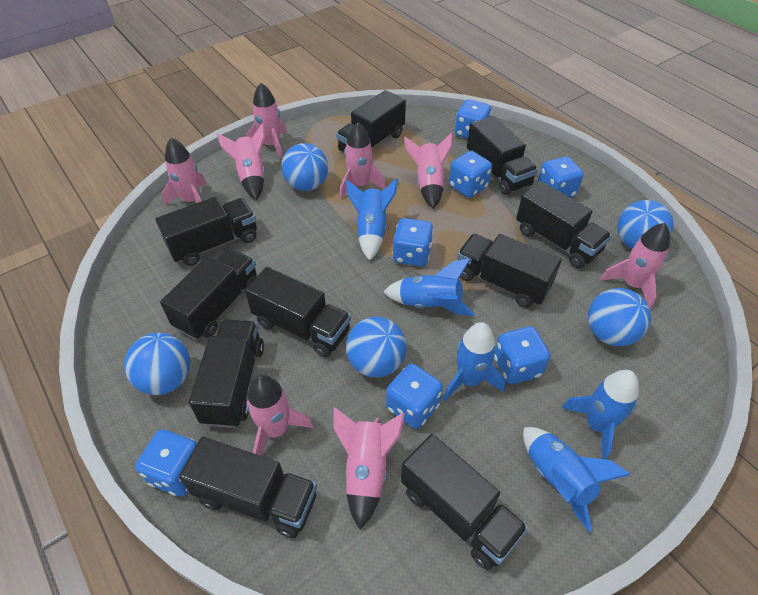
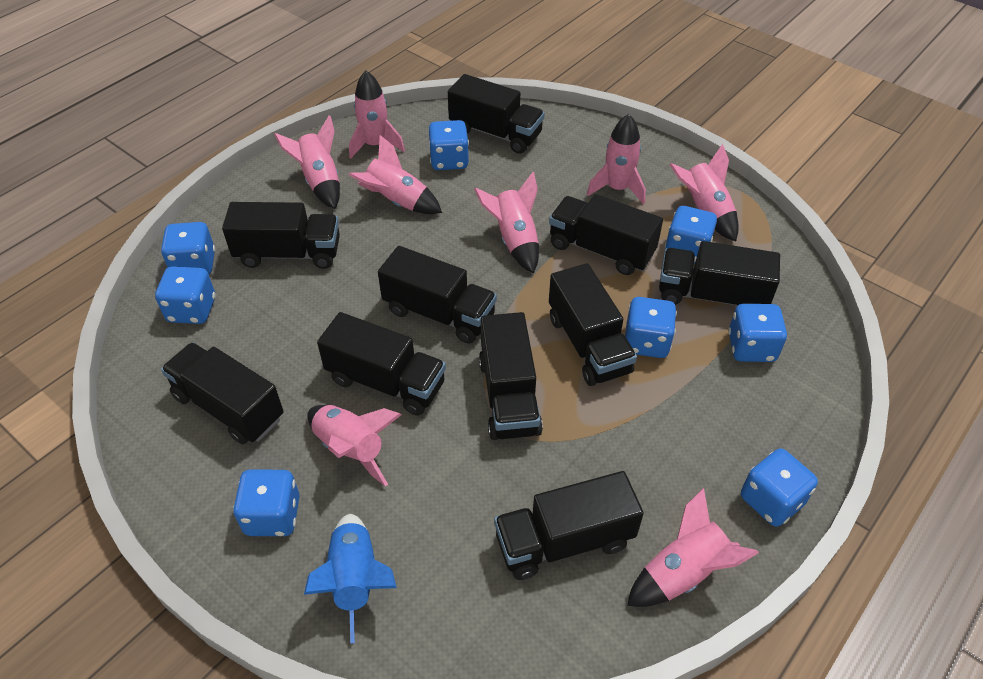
blue ball: [124,333,190,395] [281,143,328,191] [346,317,407,377] [588,288,651,346] [617,200,673,249] = 5 -> none = 0
blue dice: [135,429,197,497] [386,364,443,429] [392,218,434,267] [449,151,492,198] [455,99,491,139] [494,326,550,384] [537,156,583,198] = 7 -> [155,266,216,324] [161,222,215,274] [233,470,299,536] [428,120,469,170] [625,297,677,358] [665,206,717,263] [728,304,787,362] [741,449,818,527] = 8
blue rocket: [346,178,398,261] [384,258,475,316] [443,322,505,401] [523,427,630,532] [562,370,639,460] = 5 -> [304,514,397,644] = 1

